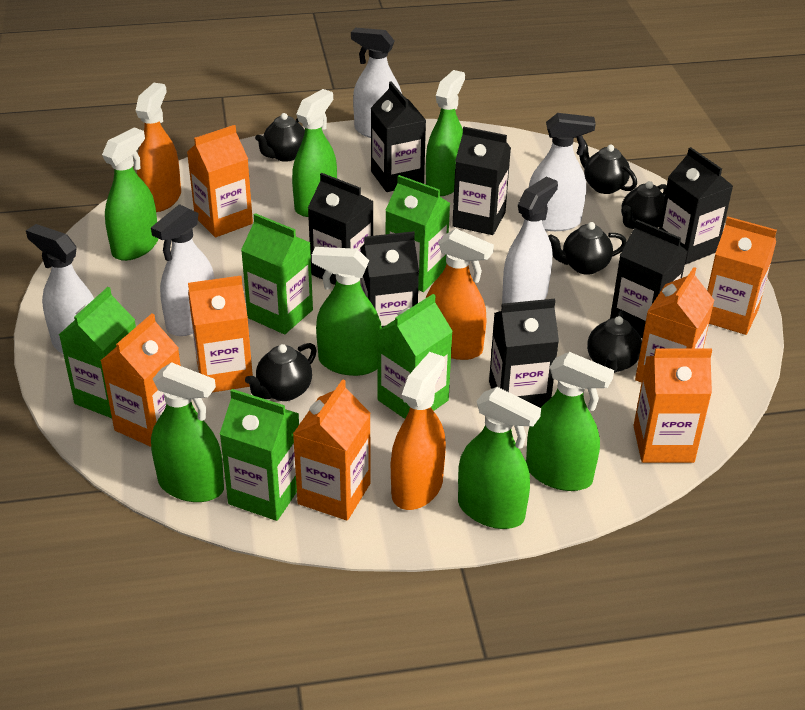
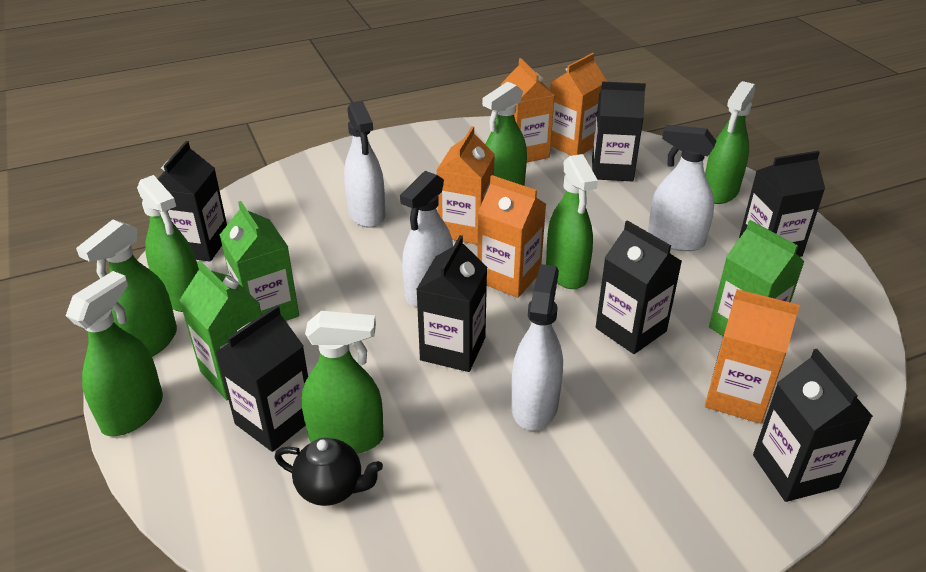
black teapot: [245,343,317,401] [255,113,305,162] [548,222,627,275] [580,140,637,194] [587,311,642,373] [621,181,667,229] = 6 -> [275,438,383,506] = 1
green carton: [59,287,136,418] [220,389,299,521] [241,213,313,334] [378,294,453,419] [385,175,450,292] = 5 -> [179,261,262,400] [220,201,299,321] [709,220,804,336] = 3
orange carton: [101,313,181,447] [187,125,253,237] [188,276,253,393] [293,379,371,521] [633,348,712,463] [635,267,714,383] [707,217,777,335] = 7 -> [436,126,495,245] [477,175,546,298] [501,58,555,162] [550,53,607,156] [705,289,800,424] = 5
orange spray bottle: [136,83,181,212] [391,352,446,510] [426,229,494,360] = 3 -> none = 0
white spray bottle: [26,224,94,354] [151,204,215,336] [351,27,402,138] [502,176,558,304] [529,113,596,231] = 5 -> [344,101,386,228] [400,171,453,307] [511,264,563,431] [648,125,716,251] = 4

